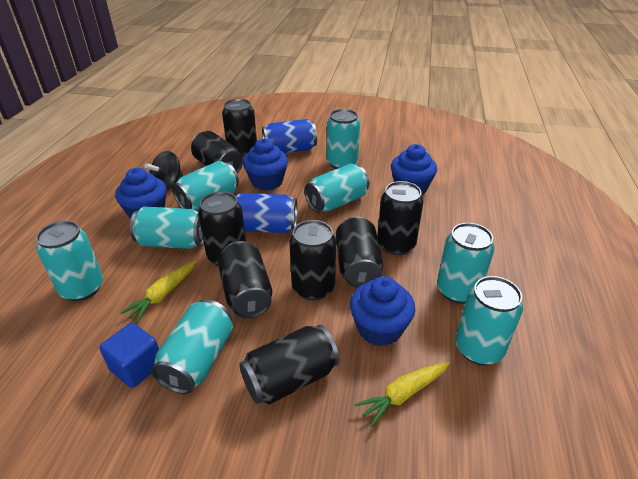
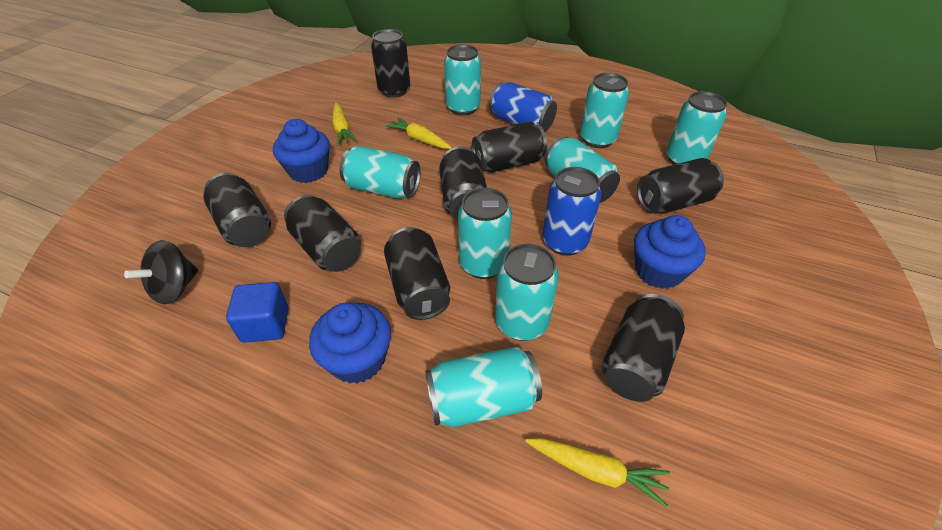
blue cupcake: [115,168,167,219] [243,139,288,190] [350,276,415,346] [391,144,437,195] = 4 -> [273,119,330,183] [309,303,391,384] [634,215,706,289] = 3
yellow carrot: [120,261,196,323] [354,362,450,427] = 2 -> [332,103,357,145] [386,118,452,149] [525,438,670,508] = 3

